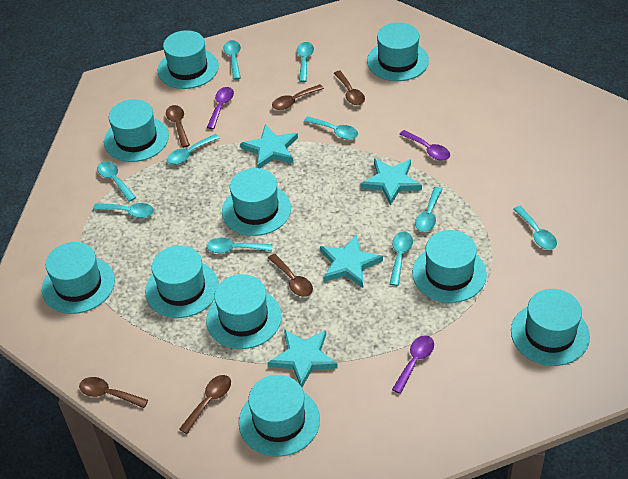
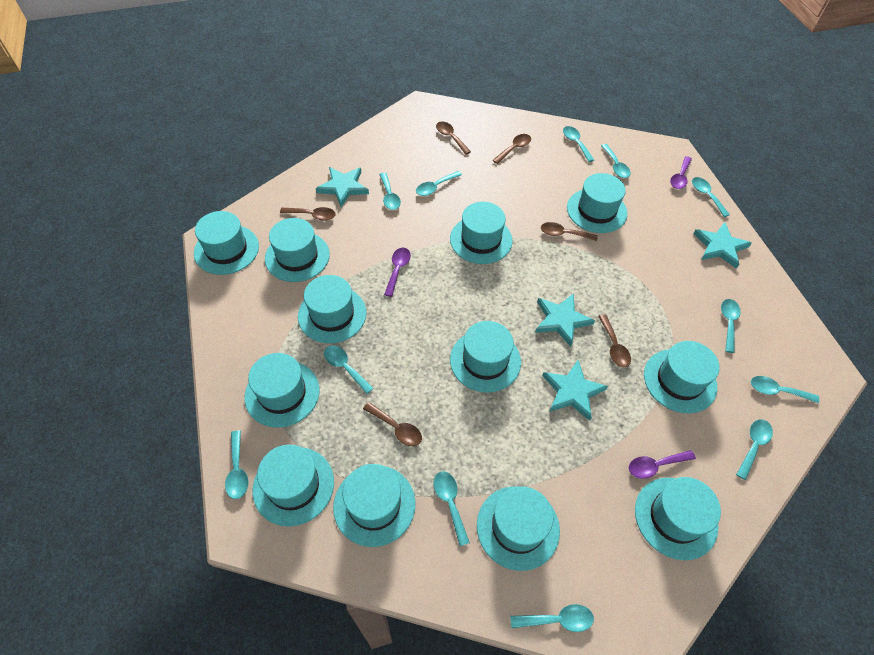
turquoise hat: [42,242,115,314] [104,99,169,162] [145,245,219,318] [158,30,219,89] [206,274,282,349] [222,168,291,236] [239,375,320,457] [367,22,429,81] [412,230,487,303] [511,289,590,366] = 10 -> [194,211,259,275] [244,353,320,428] [252,445,334,526] [265,218,330,282] [298,275,367,343] [333,464,415,547] [450,202,513,264] [450,321,521,392] [477,486,560,571] [567,173,627,233] [635,477,721,560] [644,341,719,413] = 12
turquoise spoon: [93,203,154,218] [97,161,136,202] [167,134,220,165] [206,238,273,253] [224,40,241,80] [297,42,314,82] [304,116,358,140] [390,232,413,286] [415,187,442,232] [514,206,557,250] = 10 -> [225,430,249,499] [324,345,374,394] [379,172,401,210] [416,171,462,196] [434,471,470,546] [510,604,594,632] [563,126,594,162] [601,144,631,178] [692,177,730,217] [721,299,741,353] [736,419,773,480] [751,376,819,403] = 12

